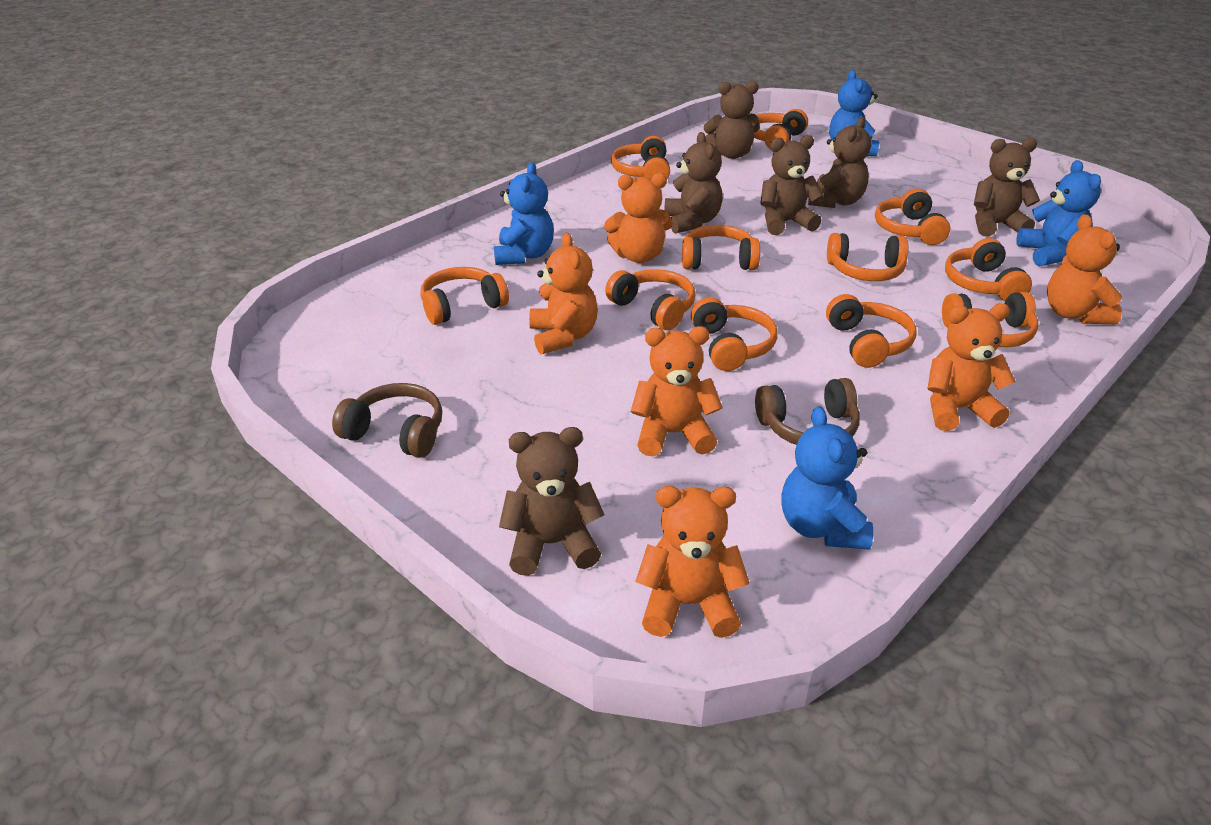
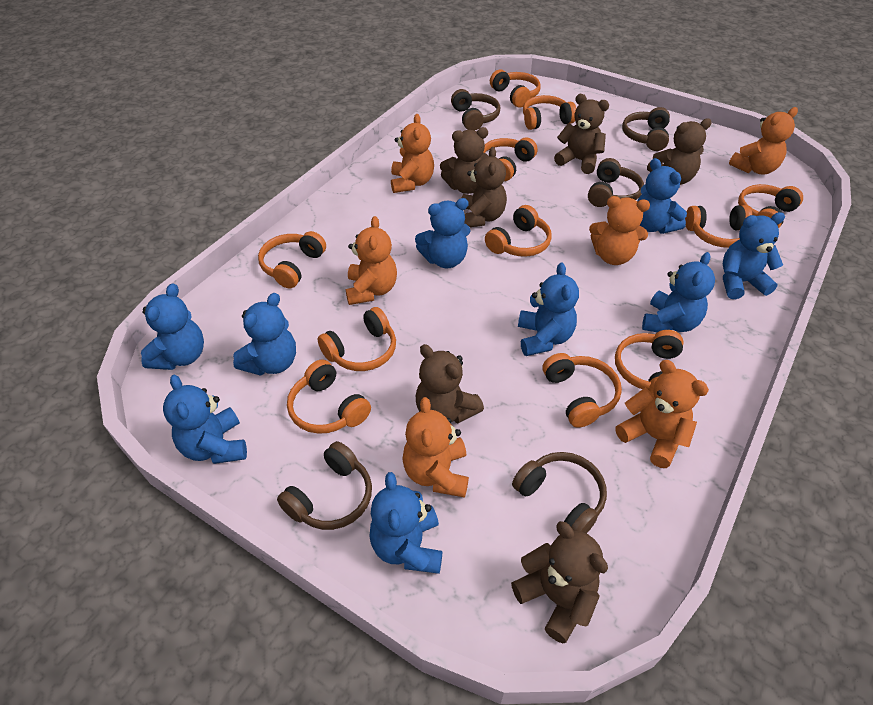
blue teddy bear: [494,162,554,265] [781,406,873,550] [829,70,879,156] [1016,160,1101,267] = 4 -> [141,283,204,370] [163,375,247,464] [233,293,296,376] [369,472,442,574] [415,198,471,268] [518,263,579,356] [637,158,687,234] [642,252,715,332] [723,212,785,299] = 9
brown headphones: [332,383,442,458] [755,378,860,445] = 2 -> [277,441,372,530] [451,89,500,131] [512,452,607,534] [588,158,644,207] [622,107,670,151] = 5

